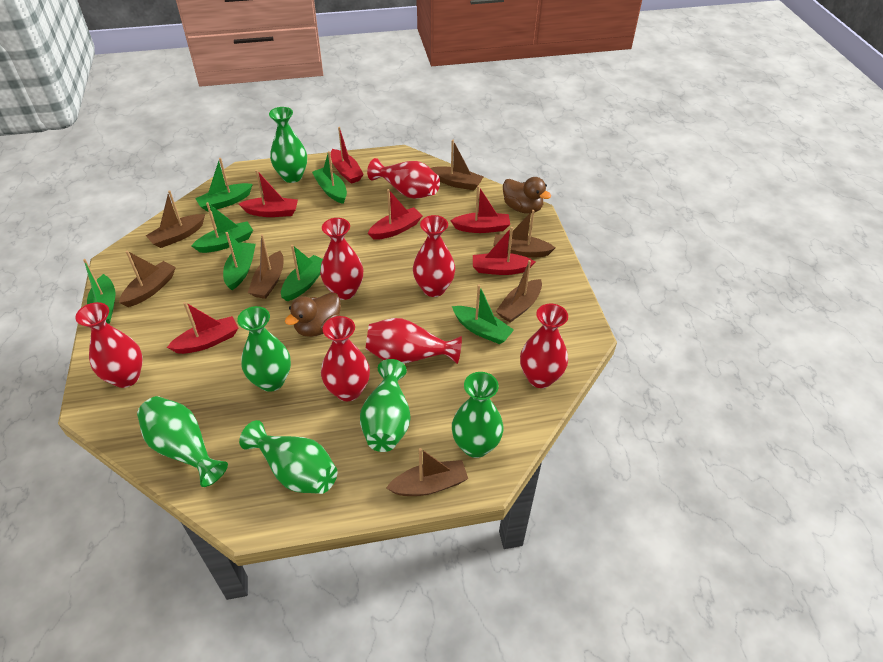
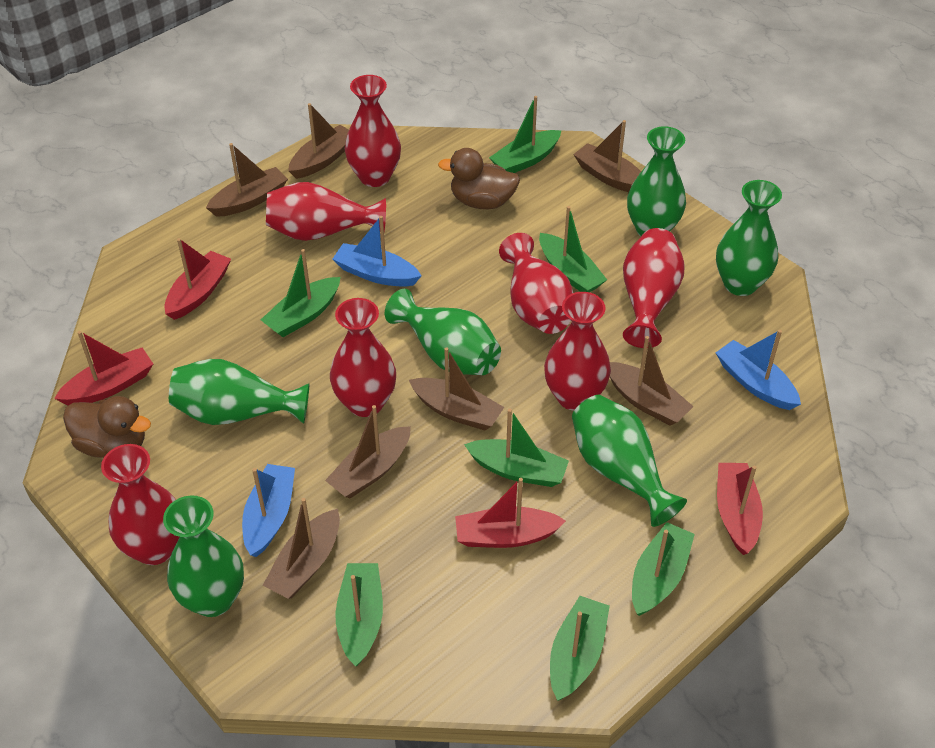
blue boat: none = 0 -> [242,464,295,557] [333,216,421,287] [716,330,801,410] = 3
red boat: [167,302,238,354] [239,170,298,217] [331,127,364,184] [368,189,423,240] [450,186,510,233] [473,227,535,275] = 6 -> [54,331,153,406] [164,238,231,320] [455,478,566,548] [717,463,763,555] = 4

